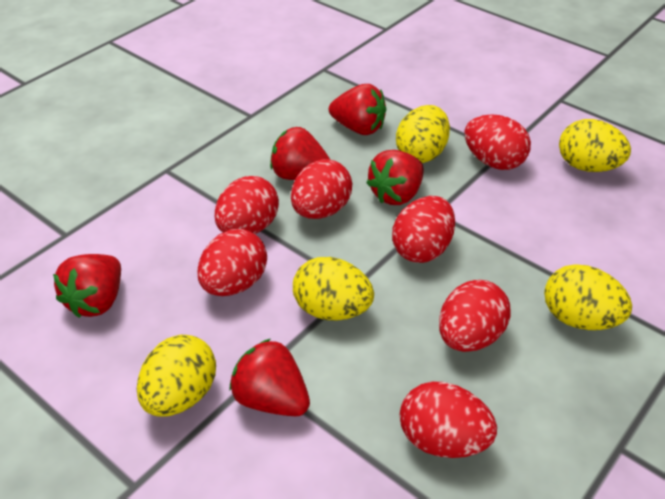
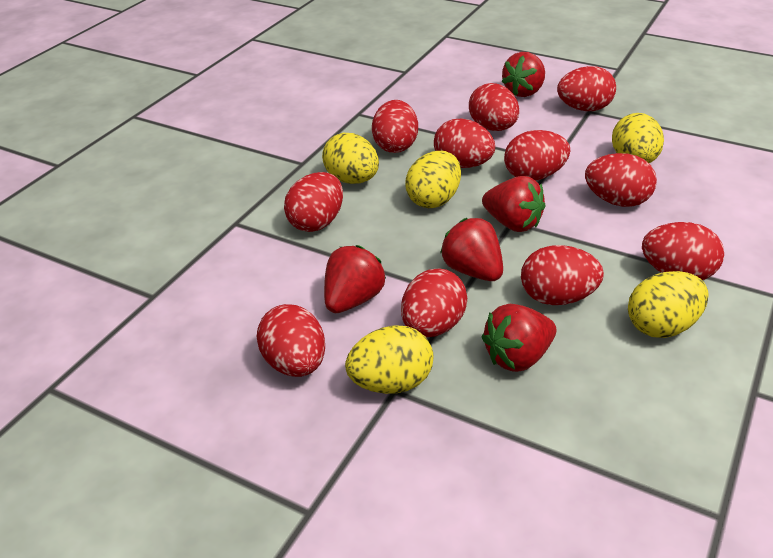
red egg: [197,229,267,296] [214,176,279,234] [291,159,352,219] [392,196,455,263] [400,382,497,458] [439,280,511,352] [465,114,531,170] = 7 -> [257,304,325,377] [284,172,343,232] [372,100,418,153] [401,269,467,337] [434,119,495,168] [469,83,519,131] [504,130,570,181] [521,245,604,305] [557,66,616,111] [585,153,657,207] [642,222,724,280] = 11

